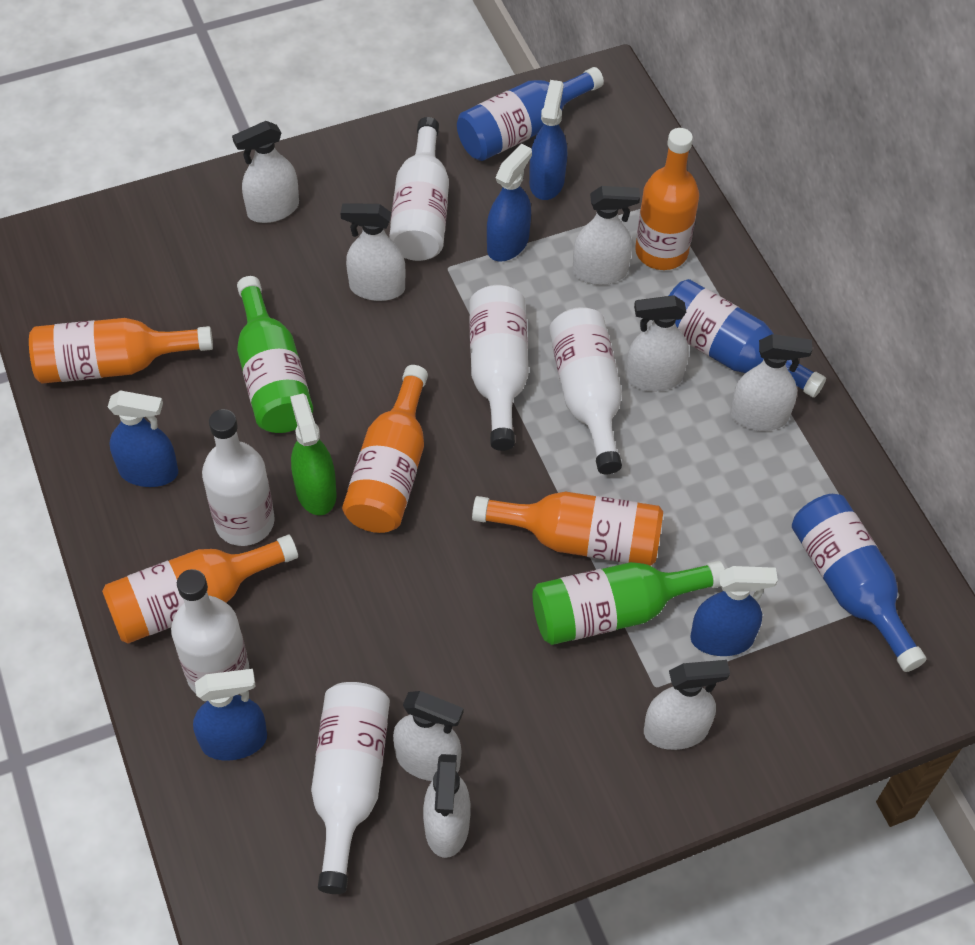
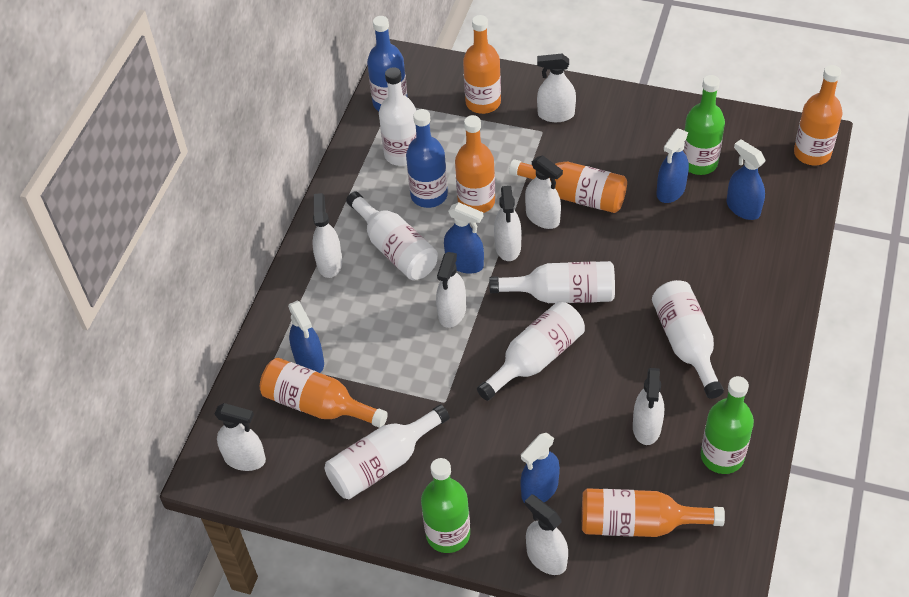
blue bottle: [457,67,604,161] [669,279,826,398] [792,494,927,672] = 3 -> [367,16,408,111] [406,109,448,208] = 2
green bottle: [237,276,313,433] [532,561,725,645] = 2 -> [421,458,470,553] [683,75,725,175] [701,376,754,474] = 3
green spray bottle: [290,393,337,515] = 1 -> none = 0
orange bottle: [29,318,213,384] [102,535,298,643] [342,365,428,533] [472,492,663,566] [635,128,699,270] = 5 -> [260,358,388,428] [455,115,495,213] [463,15,501,114] [509,159,627,213] [582,488,725,537] [794,65,842,166] = 6

